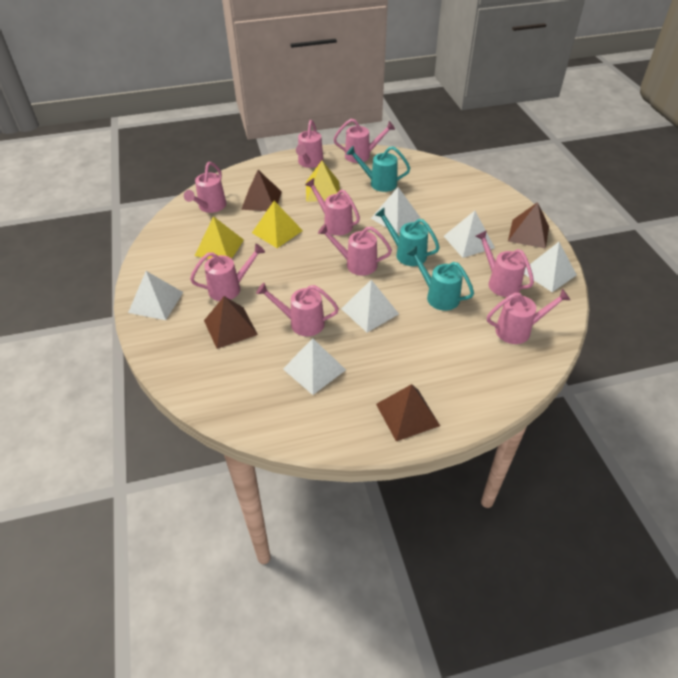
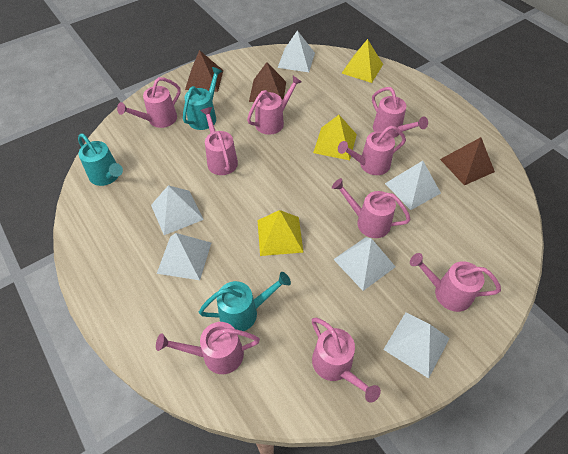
brown pyramid: [204,296,258,349] [241,170,282,211] [376,384,440,441] [508,202,549,249] = 4 -> [185,50,223,92] [249,62,286,102] [440,137,495,185] = 3

